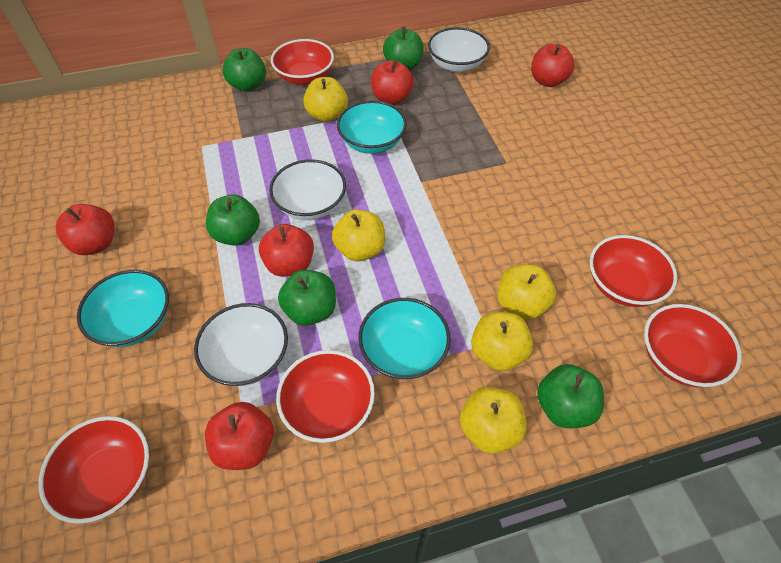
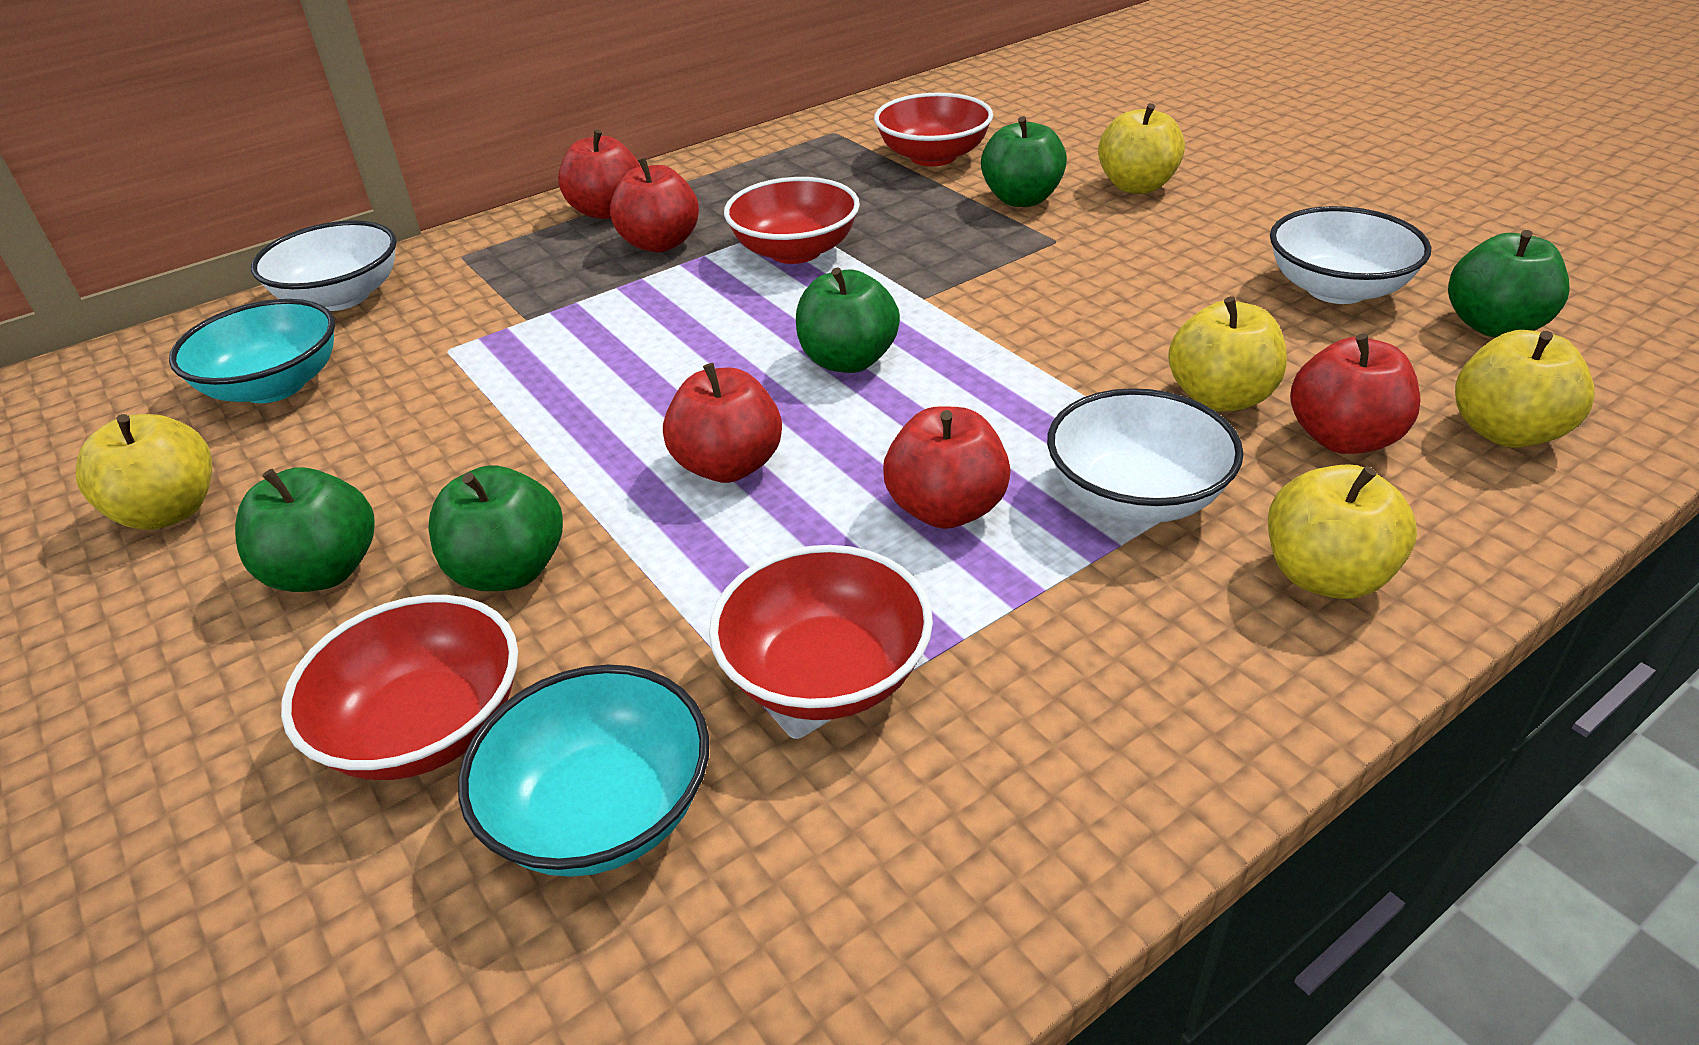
red bowl: [38,416,149,524] [271,39,334,85] [276,350,375,443] [590,235,677,307] [644,304,741,387] = 5 -> [281,595,518,780] [709,545,933,720] [724,177,860,264] [874,93,993,166] = 4
turquoise bowl: [77,270,169,347] [337,100,407,154] [358,298,451,380] = 3 -> [169,299,335,403] [458,665,709,877] = 2

